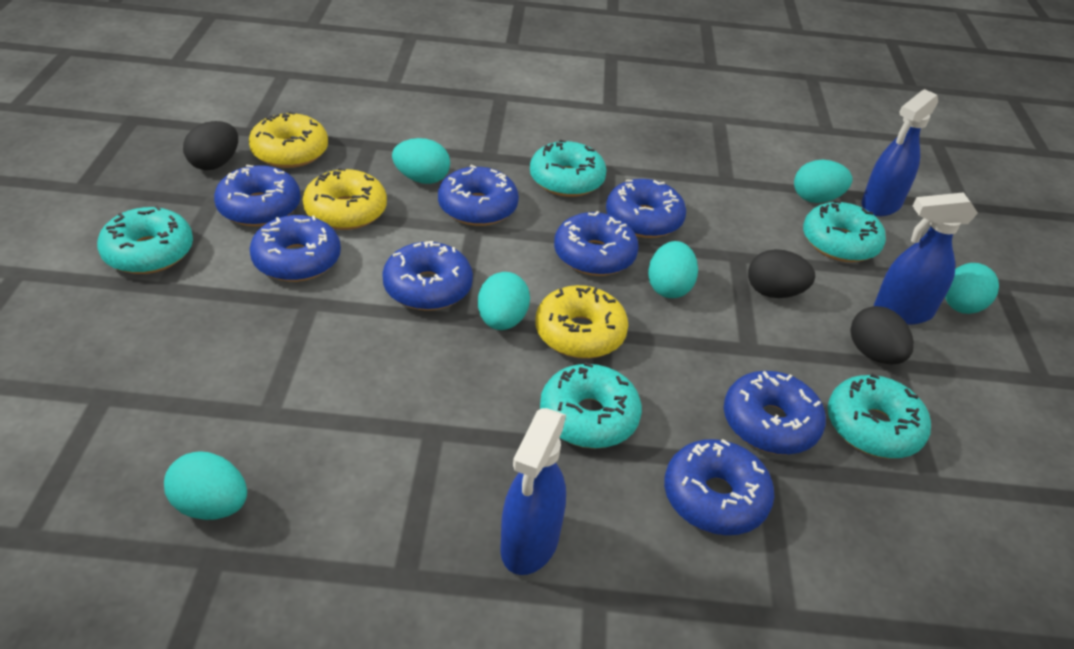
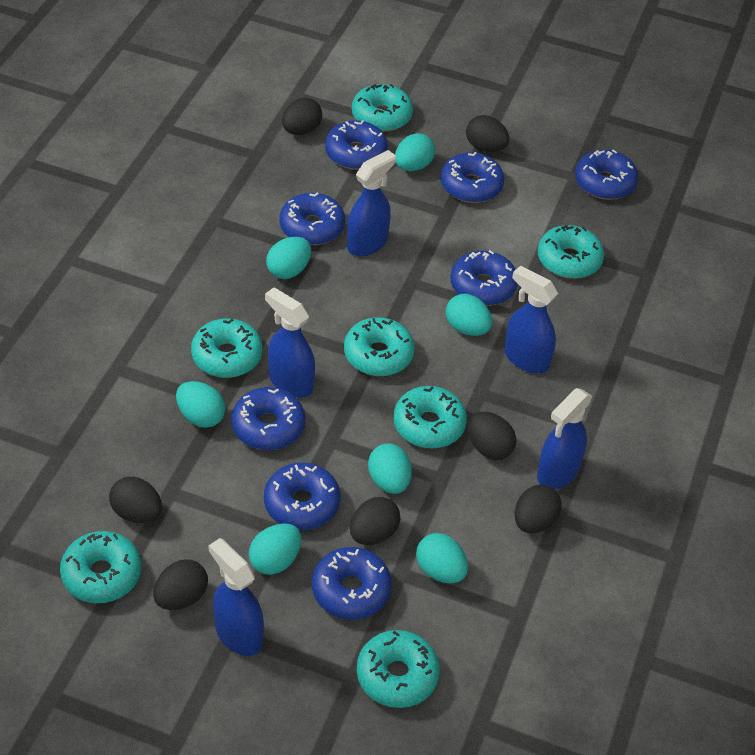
black egg: [183,121,238,170] [748,249,815,298] [851,306,914,365] = 3 -> [109,476,162,523] [153,559,208,610] [282,98,322,135] [350,497,401,545] [466,115,509,152] [468,412,516,460] [515,484,561,533] = 7
blue spray bottle: [500,408,566,575] [861,89,938,216] [874,192,978,325] = 3 -> [208,538,264,656] [265,287,315,398] [347,150,396,256] [504,266,558,373] [537,388,592,489] = 5
turquoise donut: [97,205,193,274] [530,140,607,197] [540,362,642,449] [803,200,886,262] [828,373,931,459] = 5 -> [60,531,141,603] [191,318,263,378] [344,317,415,376] [352,84,413,132] [357,630,440,708] [394,386,467,448] [538,225,604,279] = 7
turquoise egg: [164,451,247,520] [392,138,450,184] [478,272,530,330] [648,241,698,298] [794,160,852,203] [945,263,999,314] = 6 -> [176,381,226,428] [249,523,301,575] [266,237,311,279] [368,444,412,494] [395,133,435,171] [416,533,468,583] [446,294,492,336] = 7
yellow donut: [249,111,328,168] [303,167,387,230] [535,285,628,359] = 3 -> none = 0

